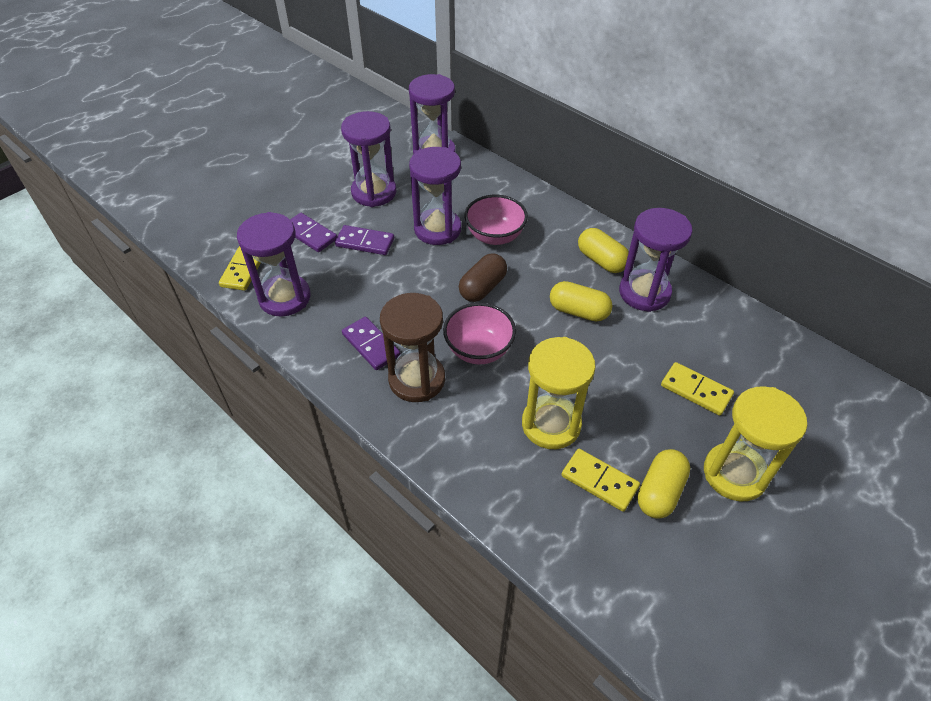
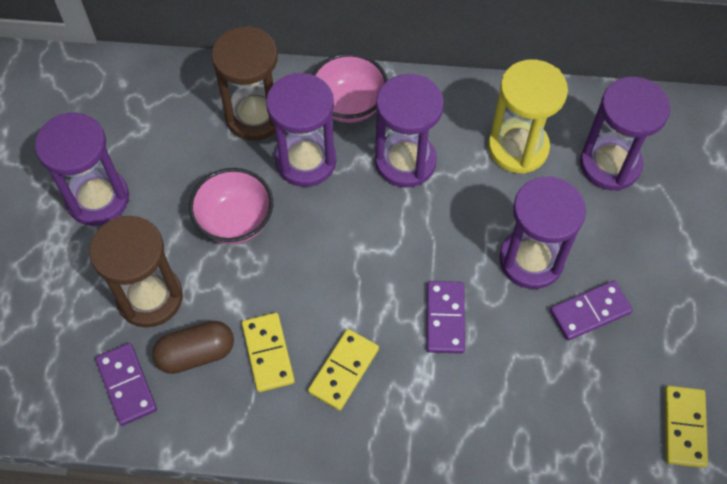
brown hourglass: [380,293,445,402] = 1 -> [89,216,183,328] [211,26,278,141] = 2
yellow capsule: [550,281,612,322] [578,228,629,273] [637,449,690,519] = 3 -> none = 0
yellow hourglass: [522,337,596,449] [704,386,807,501] = 2 -> [488,60,568,174] = 1

